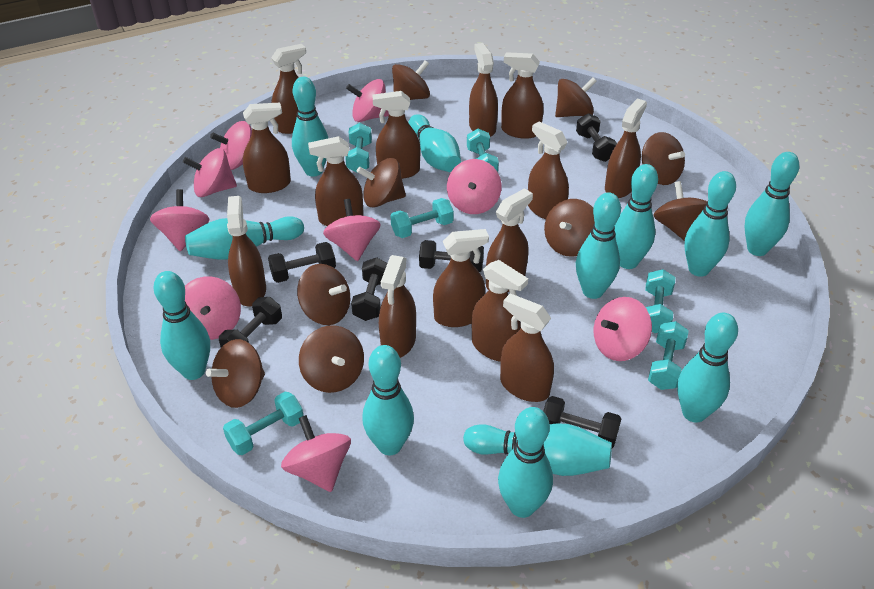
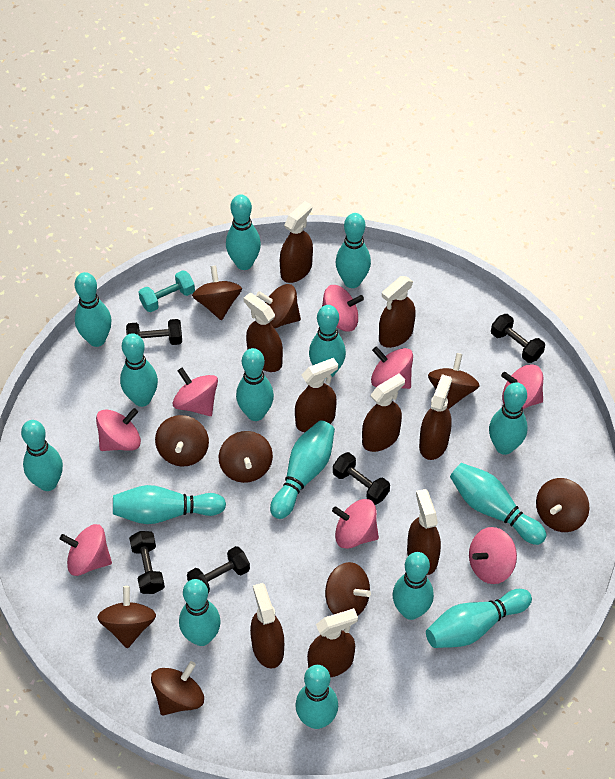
black dumbbell: [219,297,282,347] [268,242,336,283] [351,257,387,321] [419,240,484,273] [543,396,621,448] [576,113,617,162] = 6 -> [126,319,182,345] [129,531,165,594] [187,546,250,593] [333,452,390,505] [491,314,545,363] = 5
brown spray bottle: [227,196,266,306] [243,103,291,193] [271,44,306,134] [308,136,363,226] [373,91,420,179] [379,255,416,358] [433,229,489,327] [469,43,498,137] [472,260,528,362] [486,188,533,292] [500,293,554,402] [501,52,543,139] [528,121,569,219] [605,98,647,198] = 14 -> [243,293,283,372] [250,583,284,669] [280,201,313,283] [295,358,338,432] [307,608,358,678] [362,374,405,452] [379,276,416,348] [407,489,441,575] [419,374,452,460] = 9
pink spinning top: [150,189,210,251] [183,148,237,197] [185,277,241,340] [210,121,252,170] [281,415,351,492] [323,199,381,261] [346,79,389,122] [447,159,502,214] [594,297,652,361] = 9 -> [60,524,112,576] [96,408,141,451] [173,368,218,416] [322,285,364,332] [332,499,379,549] [371,346,413,389] [469,527,517,584] [501,365,543,409] = 8
turquoise bowling pin: [153,271,210,380] [185,216,304,260] [292,77,328,177] [362,345,414,455] [408,114,461,172] [463,423,612,476] [498,407,553,518] [576,192,621,299] [614,164,658,269] [677,313,738,423] [684,171,736,277] [745,152,799,256] = 12 -> [21,420,63,491] [75,272,112,347] [113,485,226,524] [120,333,158,407] [179,579,221,646] [226,194,261,270] [236,348,274,421] [270,420,335,519] [295,665,338,729] [309,305,346,378] [336,213,371,288] [392,552,434,620] [426,589,532,648] [450,463,546,545] [489,382,528,455] = 15
turquoise dumbbell: [223,392,304,455] [345,123,372,173] [390,198,454,238] [467,129,499,172] [645,269,675,333] [648,321,689,390] = 6 -> [138,270,195,312] = 1

